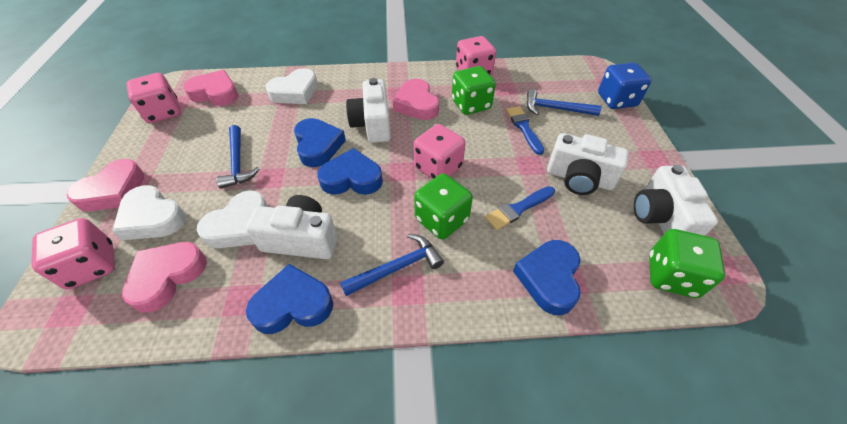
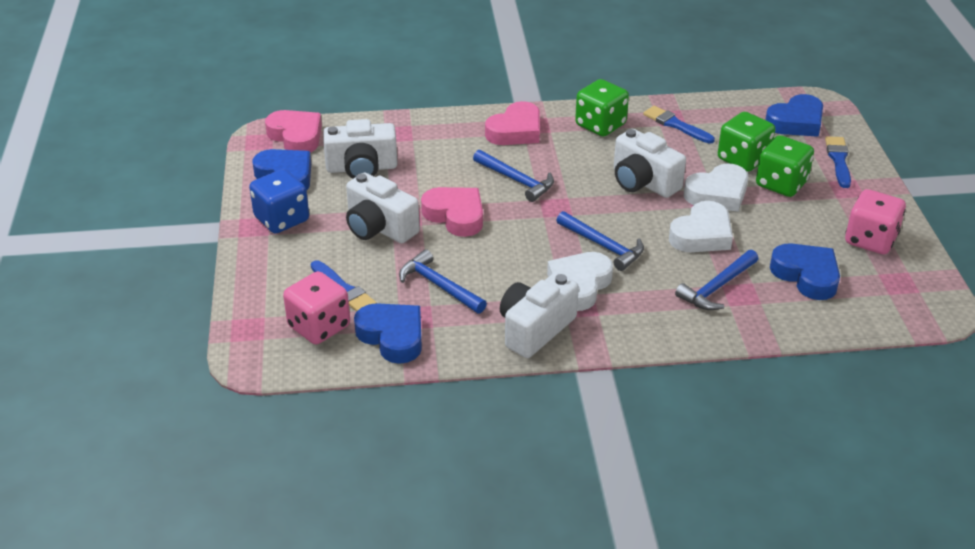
blue brush: [485,186,555,230] [506,106,544,155] = 2 -> [311,260,377,312] [643,106,715,143] [825,136,851,188] = 3
blue hammer: [216,125,259,189] [340,234,444,296] [527,89,602,116] = 3 -> [399,249,487,314] [473,150,554,202] [556,211,644,271] [675,250,758,310] = 4
pink dice: [31,218,115,289] [126,73,181,123] [414,124,465,179] [456,36,496,76] = 4 -> [283,271,350,344] [845,189,906,254] = 2
pink heart: [67,159,144,212] [122,242,207,313] [183,70,238,106] [393,79,439,120] = 4 -> [265,110,322,153] [421,187,483,237] [485,101,540,145] = 3

